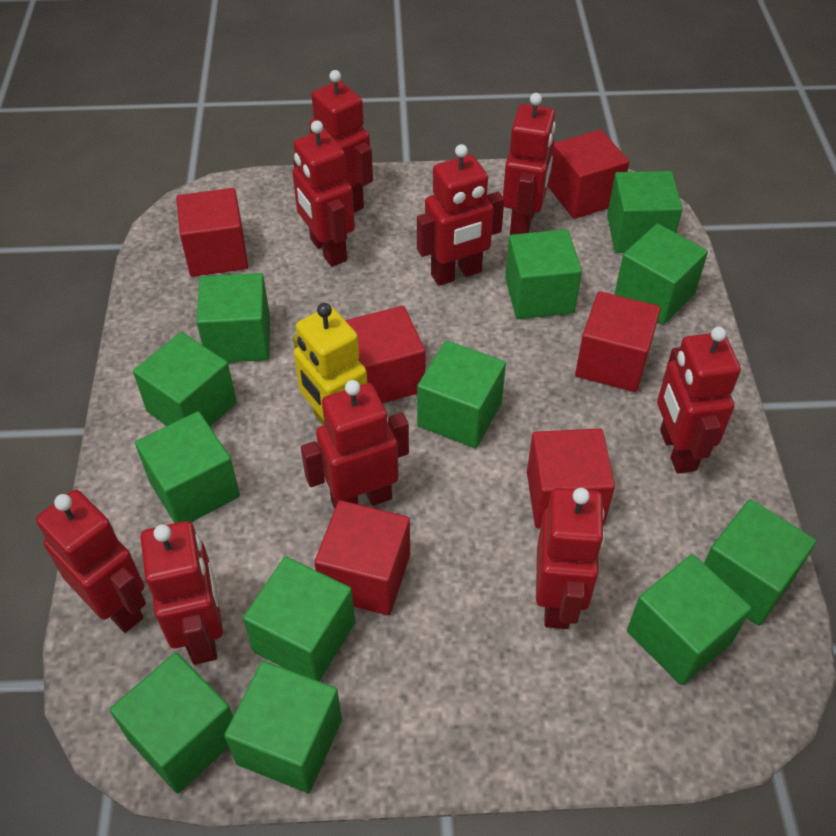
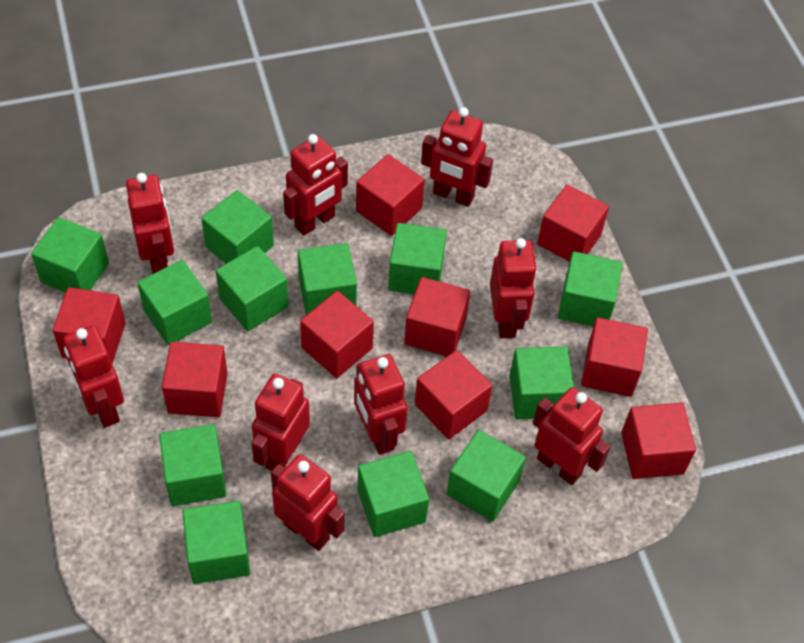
red cube: [176,188,248,277] [314,500,410,615] [345,306,426,403] [527,428,615,528] [548,130,629,219] [575,291,661,392] = 6 -> [53,287,125,364] [162,342,227,417] [300,291,374,378] [356,154,424,236] [404,277,470,356] [415,350,492,439] [537,185,609,262] [581,317,648,397] [621,403,696,479] = 9
yellow robot: [293,303,367,426] = 1 -> none = 0

